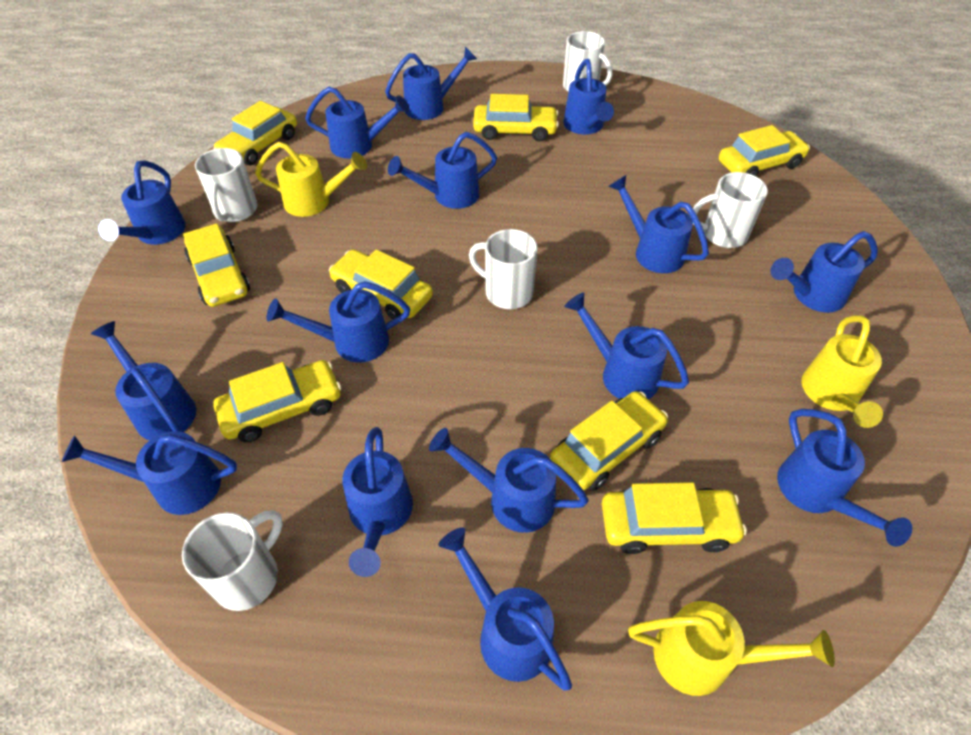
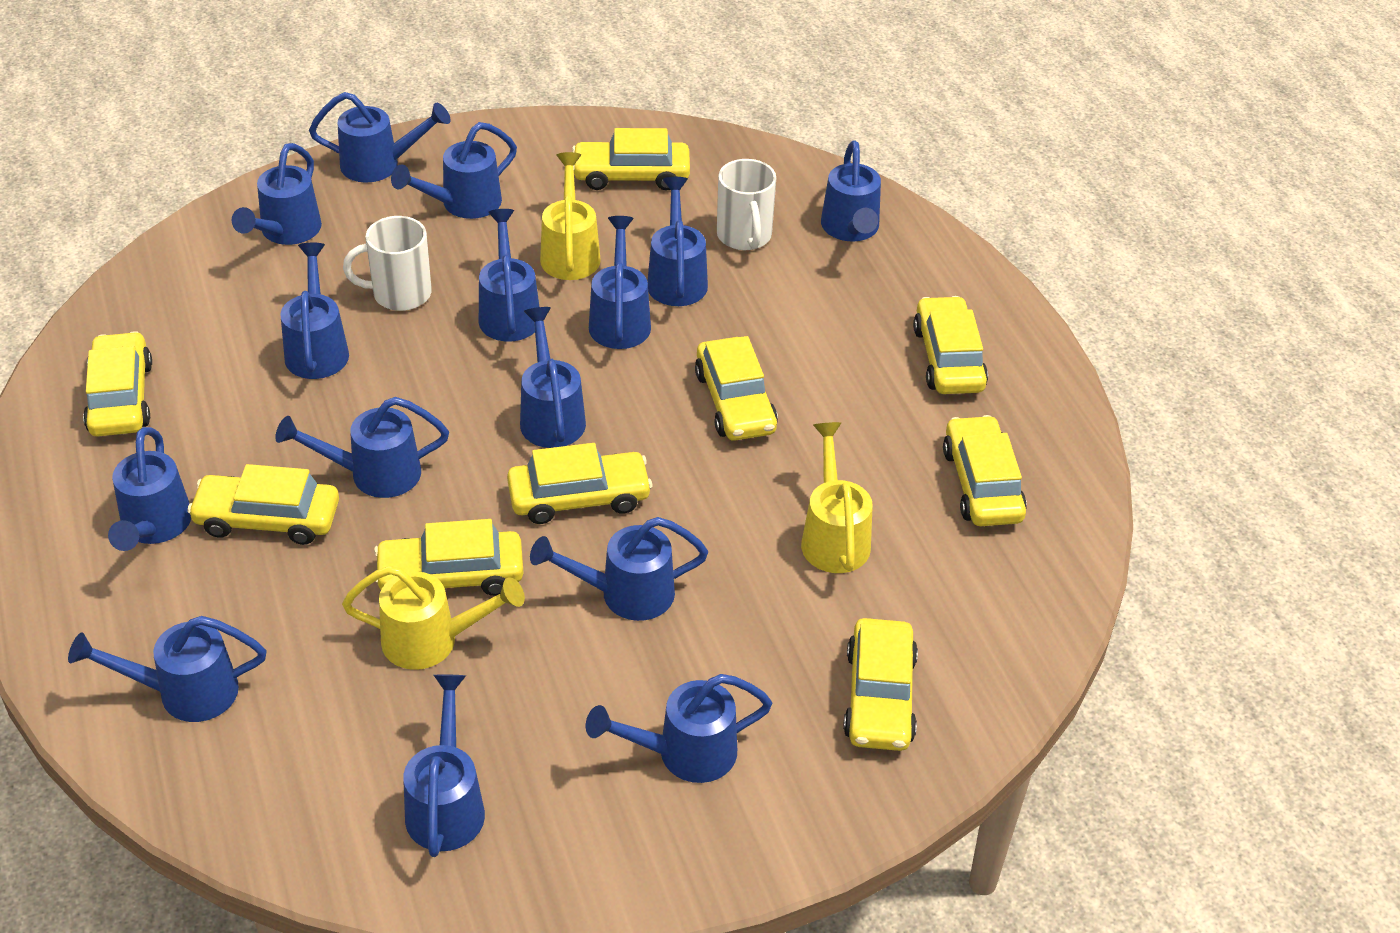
white mug: [182,510,283,611] [195,148,257,222] [469,229,538,309] [563,31,612,92] [693,172,768,248] = 5 -> [343,216,432,311] [717,159,776,250] = 2
yellow car: [183,223,250,307] [213,101,297,165] [213,360,341,442] [329,249,433,319] [473,94,559,142] [550,391,668,491] [602,482,747,554] [719,125,810,176] = 8 -> [83,331,152,436] [187,464,339,545] [374,519,524,596] [507,443,652,524] [572,128,690,191] [695,336,778,441] [843,618,918,751] [913,296,988,394] [943,415,1027,526] = 9

